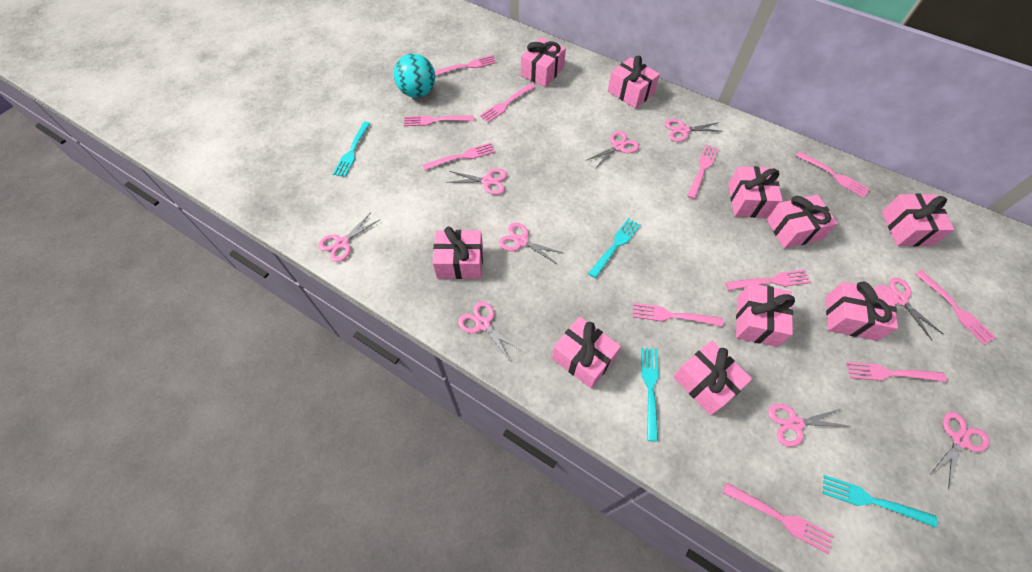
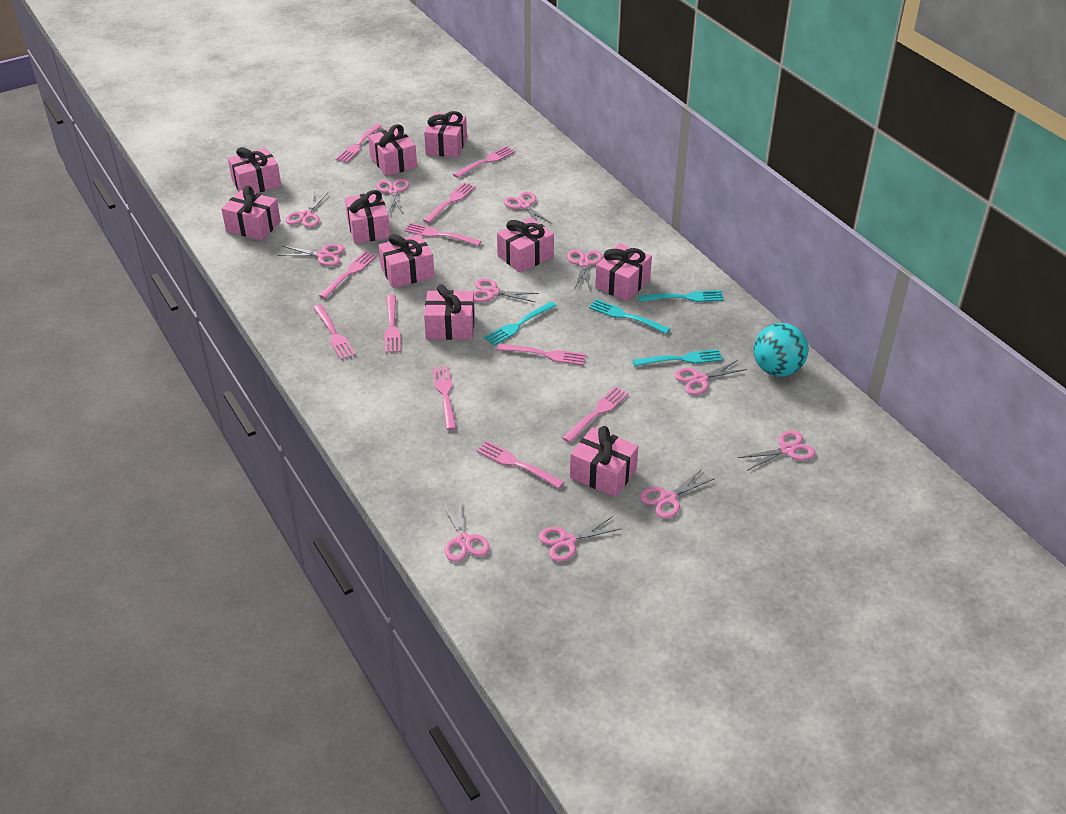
pink scissors: [318,212,379,262] [446,169,507,195] [458,301,522,361] [499,223,563,264] [585,131,639,169] [665,119,723,142] [768,404,848,447] [875,277,943,341] [930,412,990,489] = 9 -> [278,244,345,266] [286,192,328,228] [377,179,410,214] [441,498,490,562] [474,279,539,302] [504,192,553,224] [539,516,622,562] [567,250,603,289] [640,469,715,519] [674,360,747,395] [738,430,815,471] = 11

